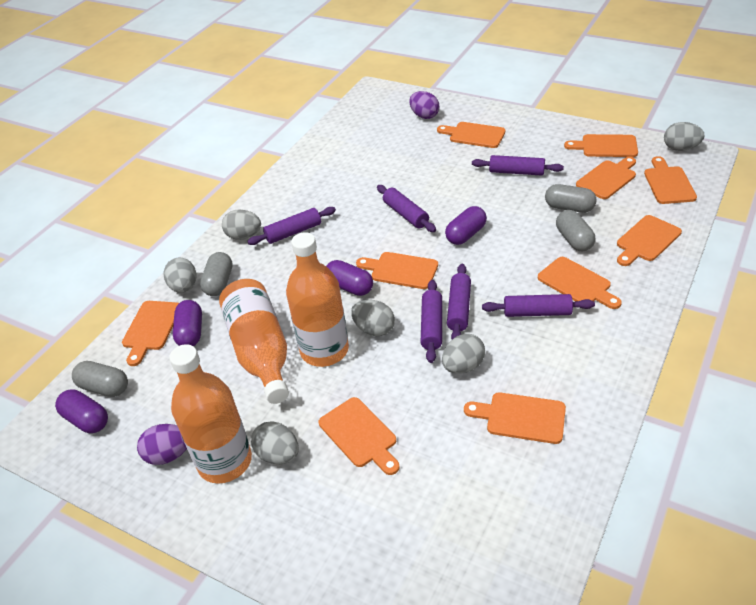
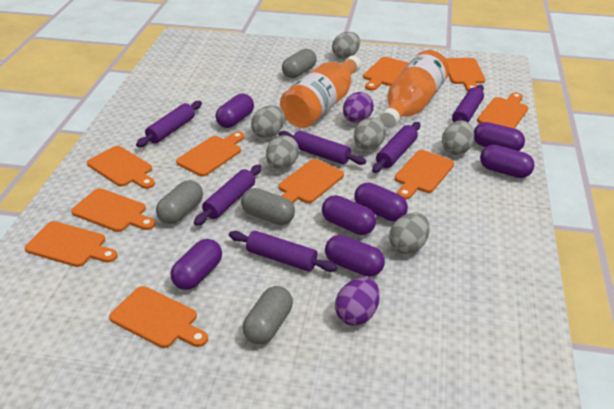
orange bottle: [169,344,252,484] [219,279,289,404] [286,232,349,367] = 3 -> [280,56,361,128] [380,50,449,128] = 2
purple capsule: [55,389,108,433] [173,300,202,346] [326,260,373,296] [445,206,487,245] = 4 -> [171,239,222,290] [215,93,254,128] [322,195,376,235] [325,235,385,277] [354,182,408,221] [474,122,525,151] [480,145,535,178] = 7

